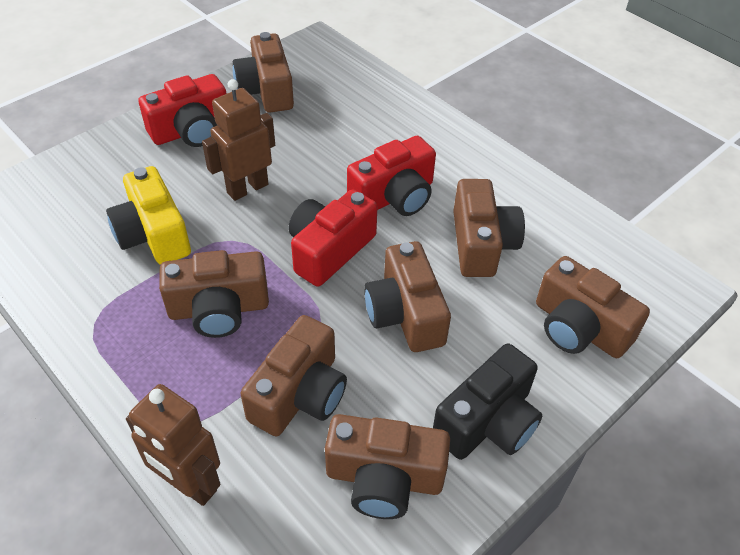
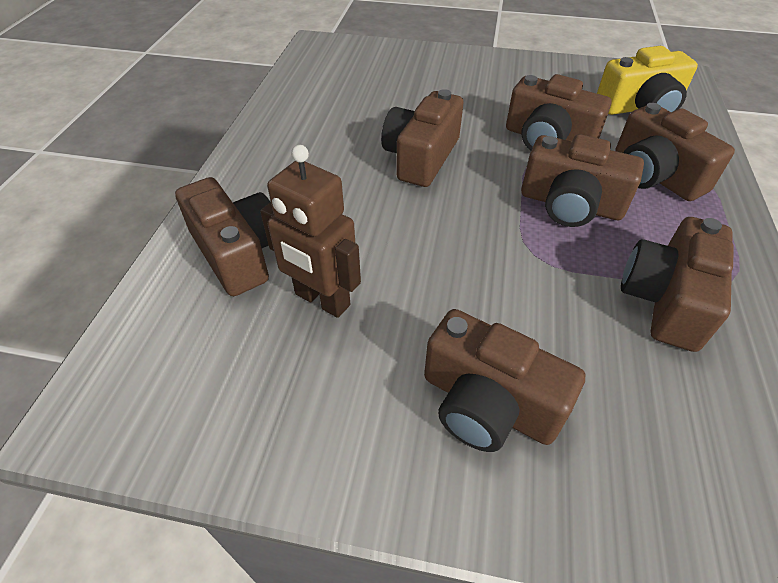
black camera: [433,344,542,460] = 1 -> none = 0
brown robot: [126,384,221,506] [202,79,275,201] = 2 -> [260,145,361,318] = 1
red camera: [139,74,226,147] [289,189,377,287] [347,136,436,216] = 3 -> none = 0

